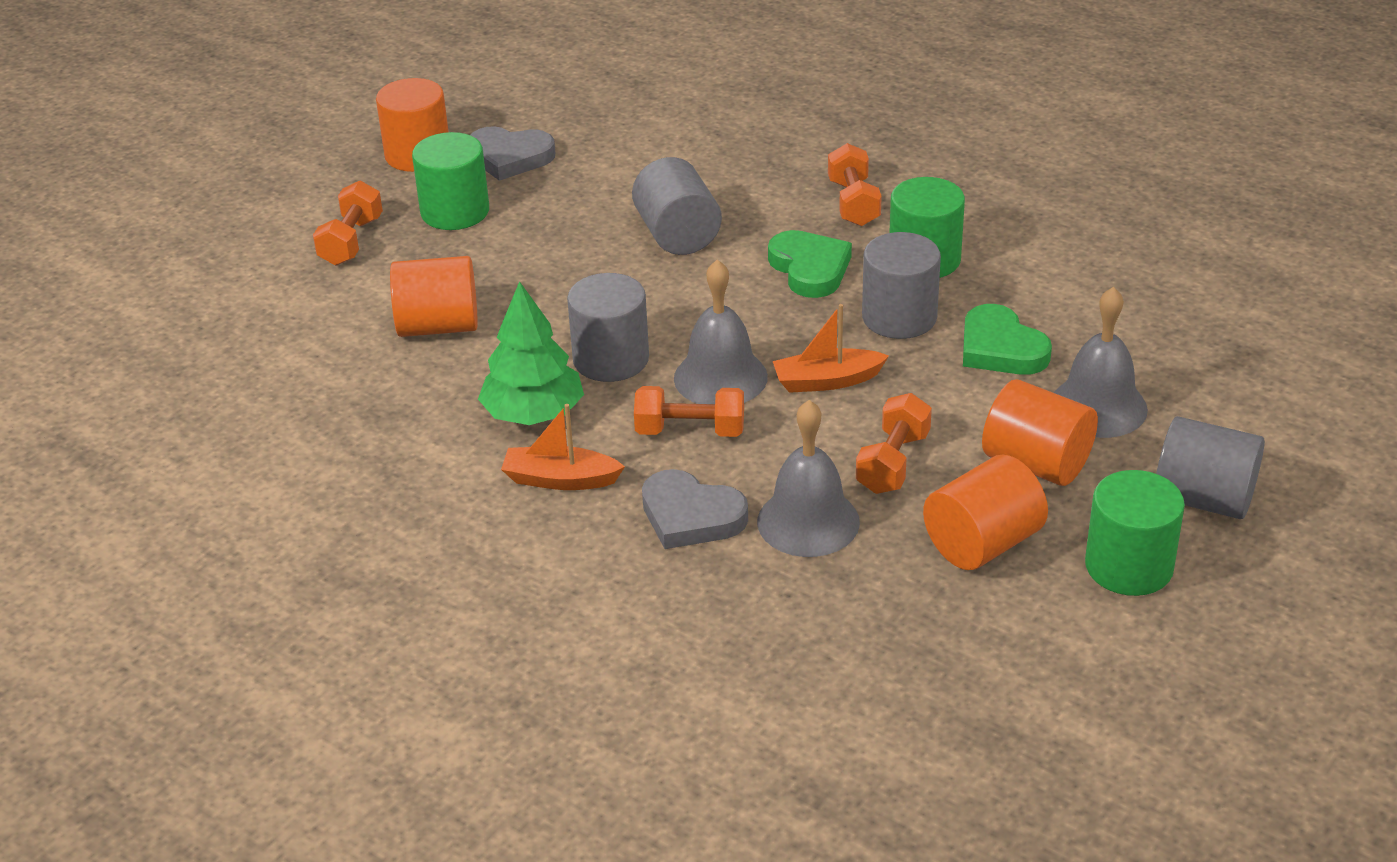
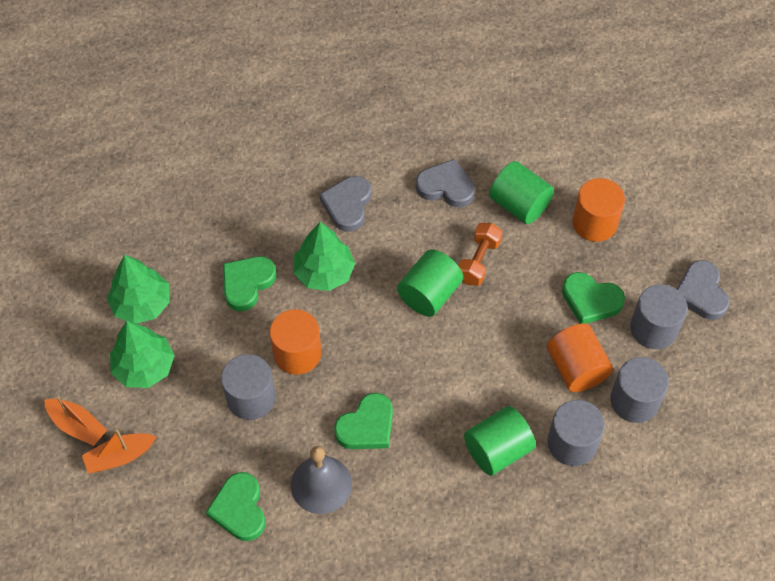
green heart: [768,230,852,298] [963,304,1052,375] = 2 -> [206,472,265,541] [223,256,276,311] [334,393,393,449] [562,272,625,324] = 4
green tree: [478,281,584,425] = 1 -> [107,255,170,324] [110,321,175,388] [294,222,355,291] = 3
grey bell: [674,260,768,404] [757,400,860,557] [1054,287,1148,438] = 3 -> [291,446,352,514] = 1
grey heart: [470,126,555,181] [642,469,748,549] = 2 -> [319,176,371,232] [416,159,475,207] [677,260,730,320] = 3
orange cylinder: [376,78,449,172] [390,256,478,337] [923,455,1048,570] [982,379,1098,486] = 4 -> [270,309,321,375] [547,323,613,392] [572,178,625,242] = 3
orange dumbbell: [313,181,383,265] [634,386,744,437] [828,143,882,226] [856,393,932,494] = 4 -> [459,223,503,286] = 1

